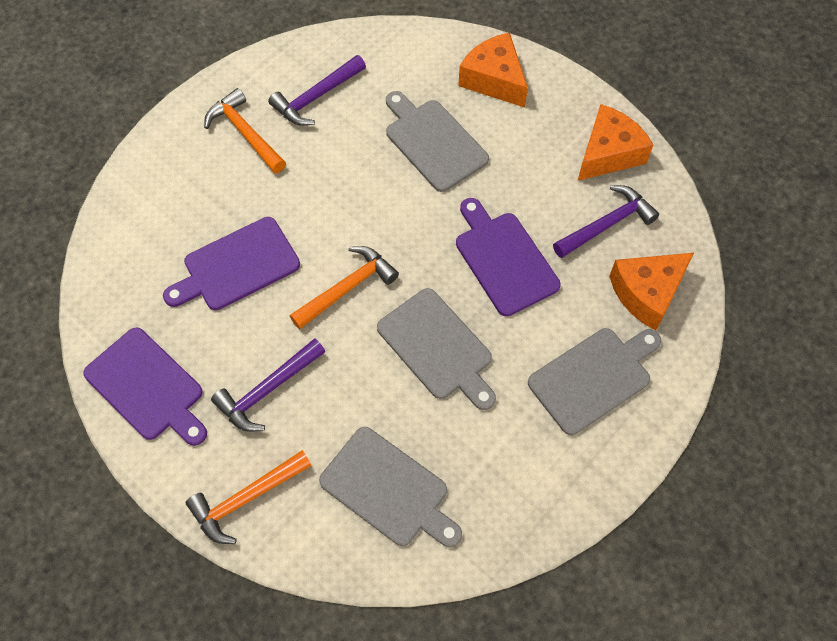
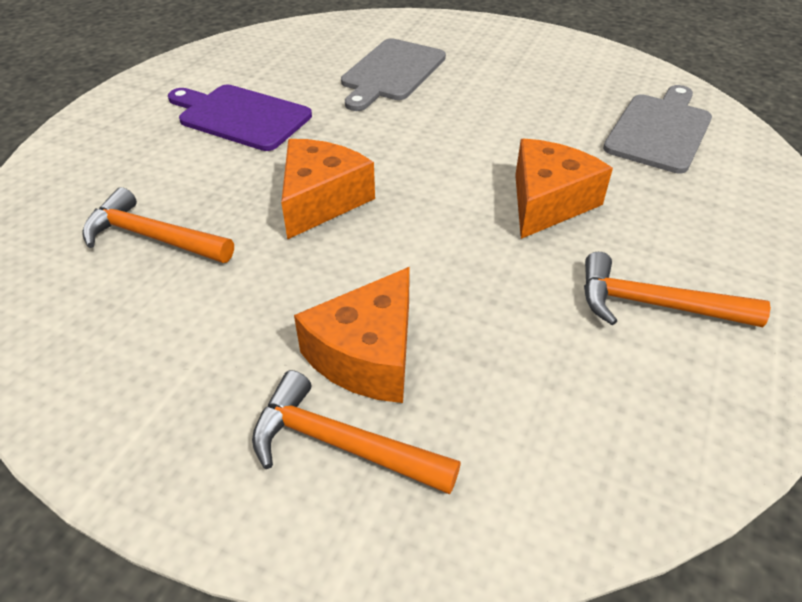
grey cutting board: [319,427,462,547] [377,288,496,410] [386,91,489,192] [528,328,661,435] = 4 -> [341,38,446,111] [603,85,712,174] = 2
purple cutting board: [83,328,207,446] [163,217,300,310] [456,198,561,316] = 3 -> [168,85,312,151] = 1
purple hammer: [211,338,325,432] [268,55,366,126] [553,185,659,258] = 3 -> none = 0

